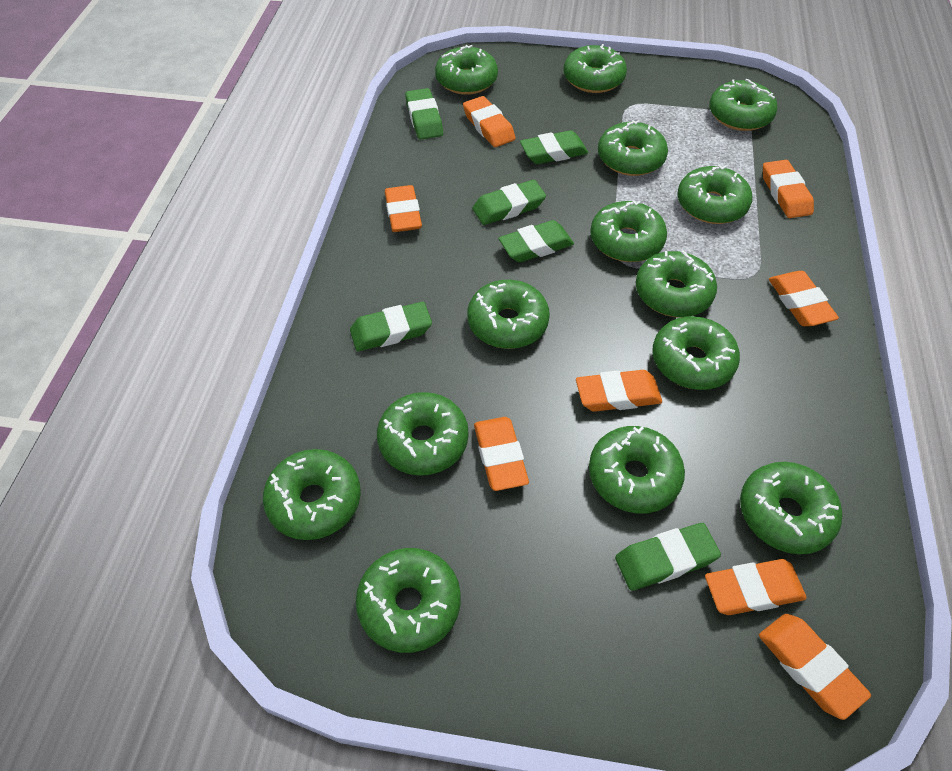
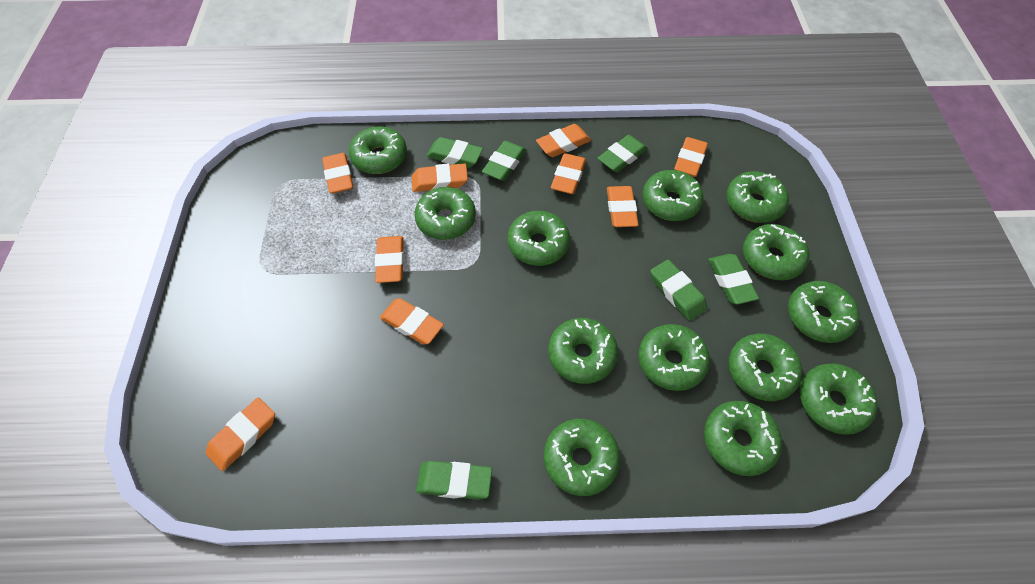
green donut: [263,449,361,540] [356,548,461,653] [377,392,469,476] [435,45,498,95] [467,280,550,349] [563,44,627,93] [589,426,685,513] [590,200,667,262] [598,120,668,176] [636,251,717,317] [652,316,740,390] [677,165,752,224] [709,79,777,131] [740,462,842,555] = 14 -> [349,127,407,174] [415,187,476,240] [507,211,570,266] [544,419,620,496] [548,318,618,384] [638,324,710,391] [642,170,704,221] [704,401,782,476] [726,171,789,223] [728,334,802,401] [743,224,809,281] [788,281,860,343] [800,364,878,435] = 13
orange eraser: [385,185,422,232] [463,96,515,147] [474,417,529,491] [576,370,662,412] [705,559,807,615] [759,614,871,720] [763,160,814,218] [769,271,839,326] = 8 -> [206,398,275,471] [322,153,354,194] [375,236,404,283] [380,298,444,344] [412,163,468,192] [536,124,591,157] [551,153,586,194] [607,186,639,227] [674,137,708,177] = 9

